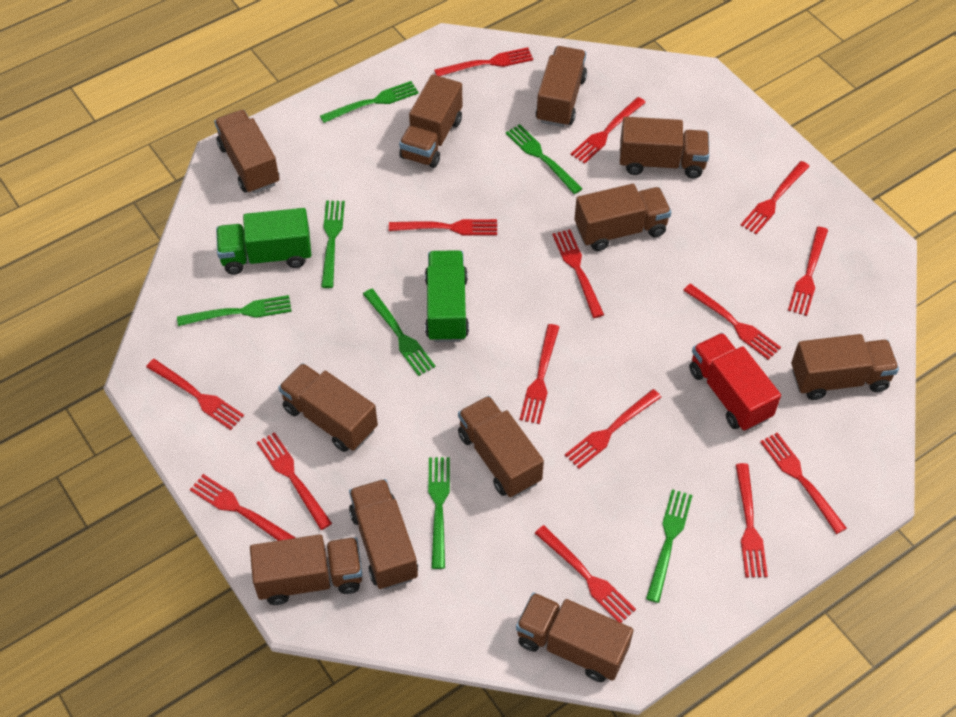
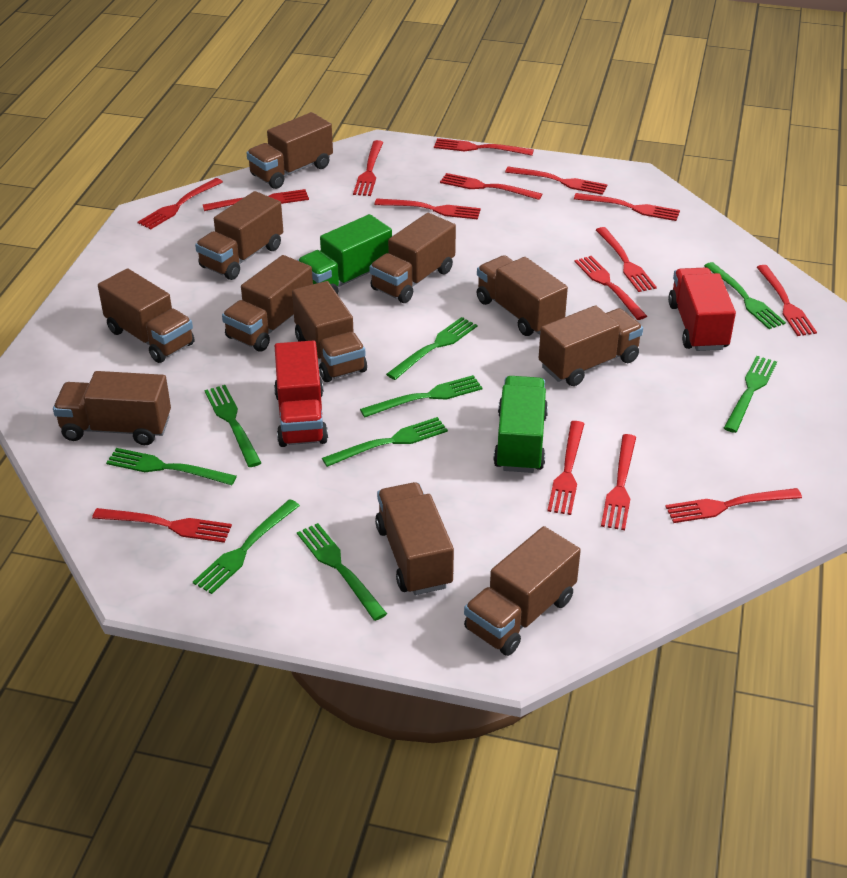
green fork: [177,295,292,326] [320,81,419,123] [321,201,345,288] [363,289,436,376] [428,457,450,569] [506,124,582,194] [646,489,693,603] = 7 -> [106,448,237,485] [193,499,300,594] [205,385,261,467] [297,523,387,621] [322,417,448,467] [360,375,483,417] [386,317,477,380] [704,262,786,329] [724,356,777,433] = 9
red truck: [689,333,781,431] = 1 -> [274,341,328,447] [668,267,736,351] = 2

